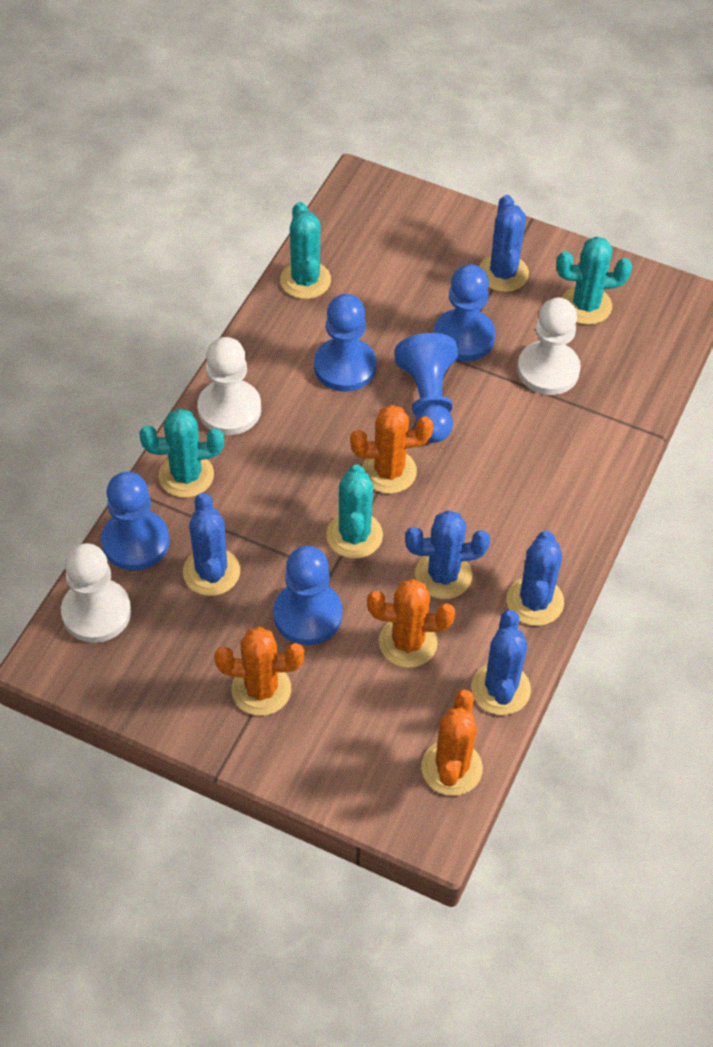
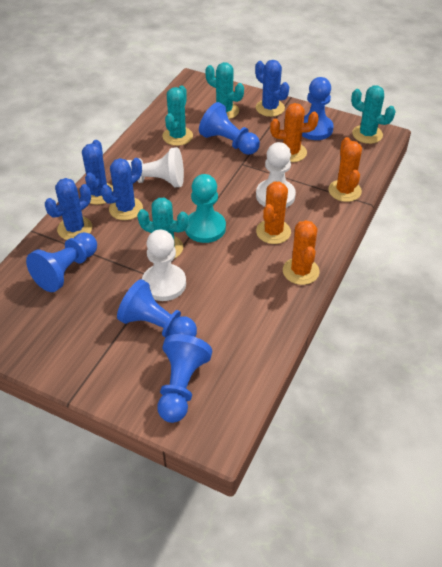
blue cactus: [183,492,240,596] [405,510,490,599] [471,610,531,715] [479,195,529,292] [507,531,564,626] = 5 -> [45,178,92,240] [82,140,113,205] [101,158,143,220] [255,60,289,117] = 4
turquoise pawn: none = 0 -> [185,174,226,243] = 1

